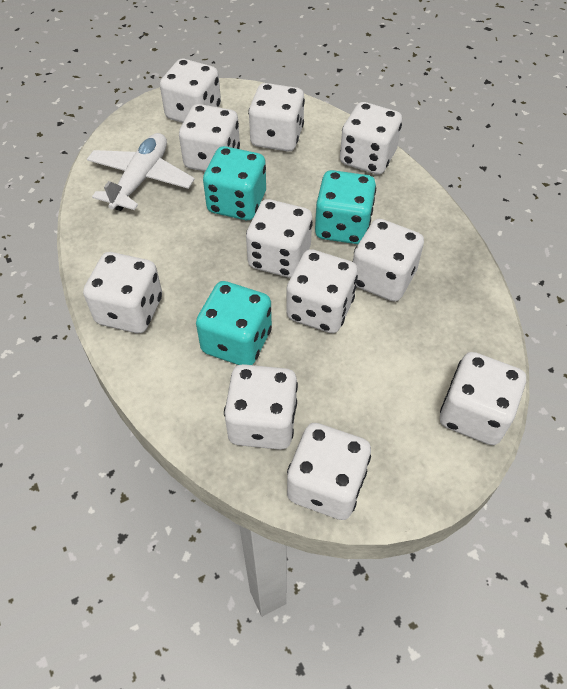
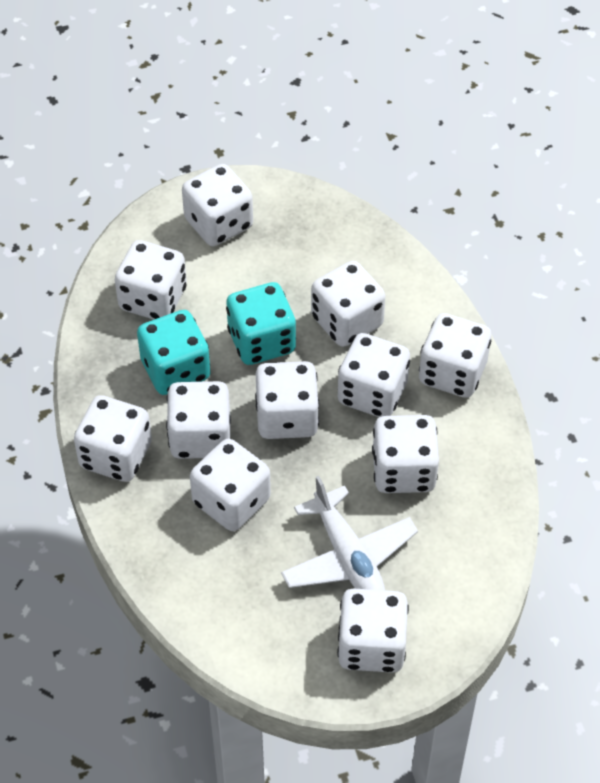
turquoise dice: [196,281,272,365] [203,146,266,220] [315,170,376,244] = 3 -> [137,310,210,395] [226,282,296,365] = 2

